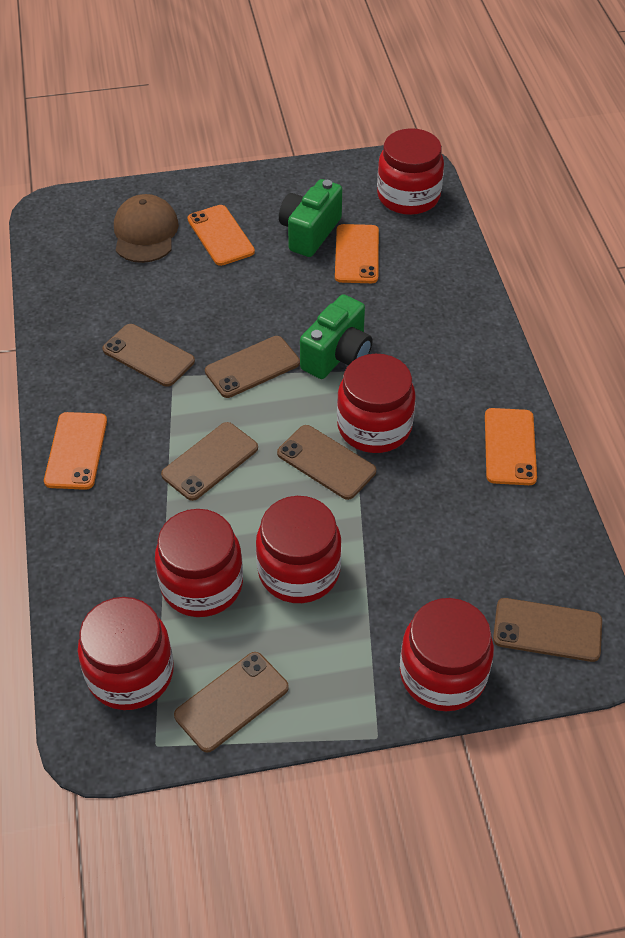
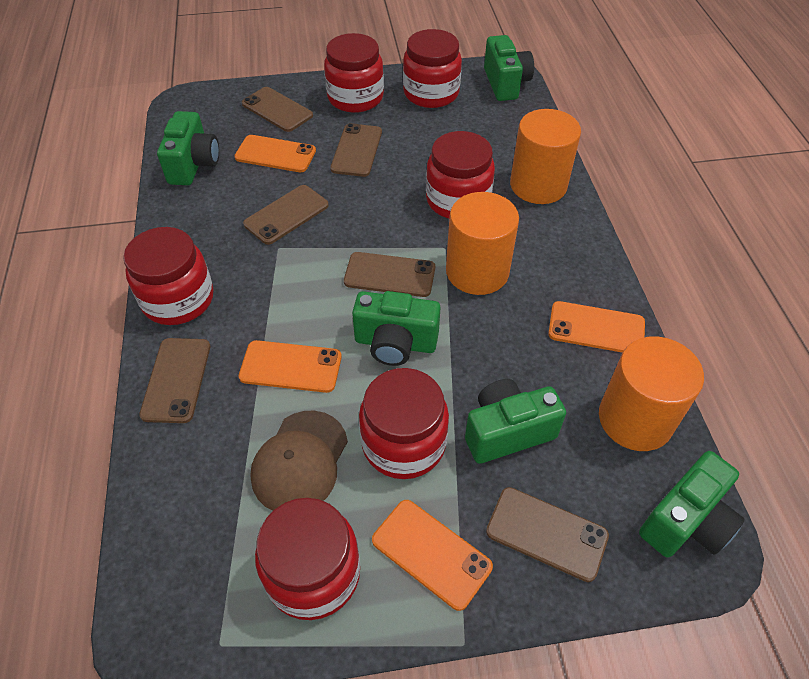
green camera: [279,179,342,257] [300,294,373,379] = 2 -> [157,111,219,185] [352,291,440,366] [465,379,566,464] [484,35,534,101] [639,451,745,558] = 5
orange cylinder: none = 0 -> [446,192,519,295] [510,109,581,204] [599,336,704,451] = 3

